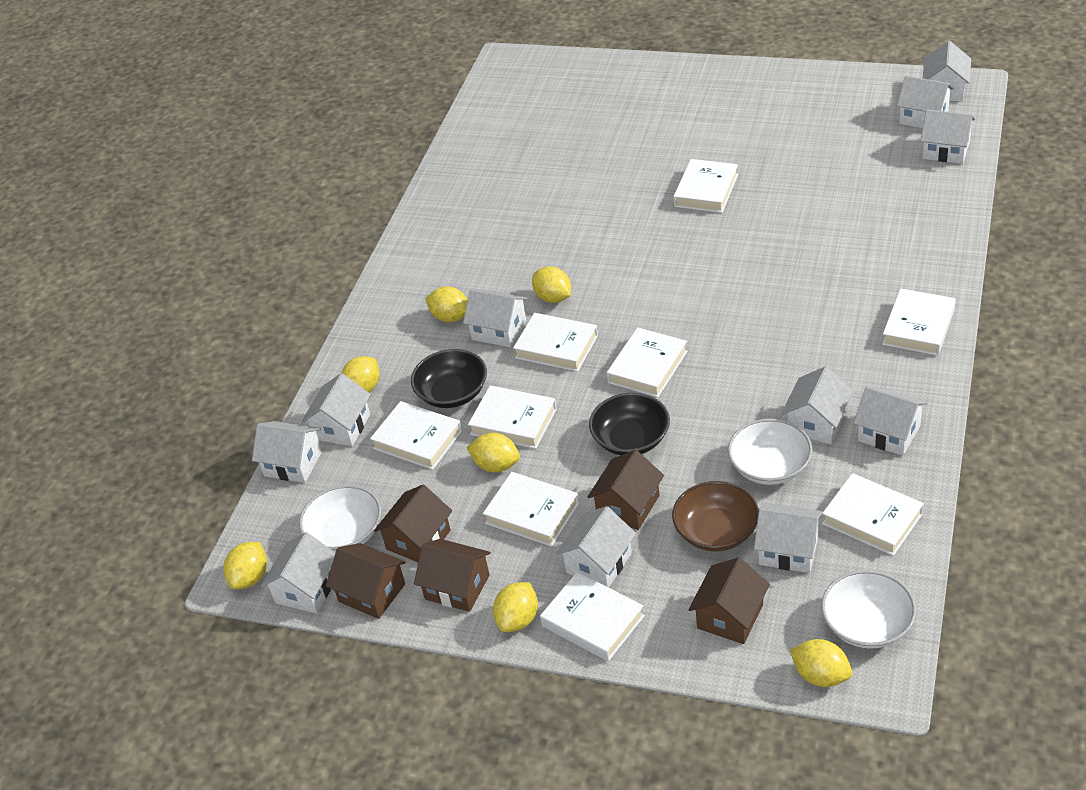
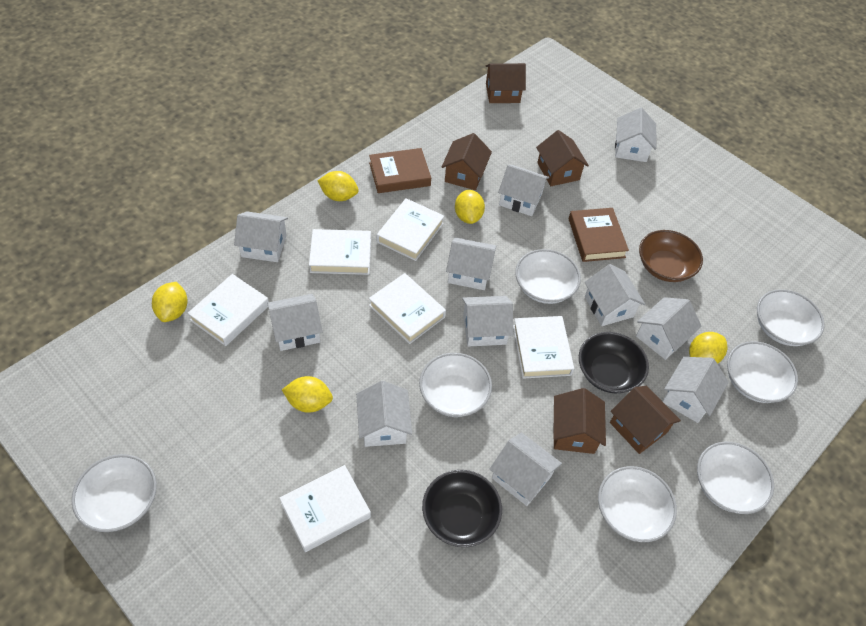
brown book: none = 0 -> [369,148,431,193] [568,208,629,262] = 2
white book: [370,401,462,470] [468,386,557,449] [483,472,579,547] [513,313,598,372] [540,572,645,661] [607,327,688,398] [673,159,738,213] [822,473,924,556] [882,288,956,356] = 9 -> [187,274,269,346] [279,465,371,552] [309,229,371,275] [369,273,446,344] [377,198,444,261] [513,316,574,379] = 6
white bowl: [299,485,381,552] [728,419,812,485] [821,570,916,649] = 3 -> [72,454,157,532] [419,353,492,417] [515,249,581,304] [598,466,677,542] [697,442,774,514] [727,341,798,403] [757,289,825,346] = 7
yellow lemon: [223,542,267,589] [341,356,380,392] [425,287,468,322] [466,433,520,473] [493,582,538,632] [532,266,571,303] [790,639,852,687] = 7 -> [152,282,188,322] [282,376,333,413] [318,171,359,201] [455,190,485,224] [689,332,727,364] = 5

